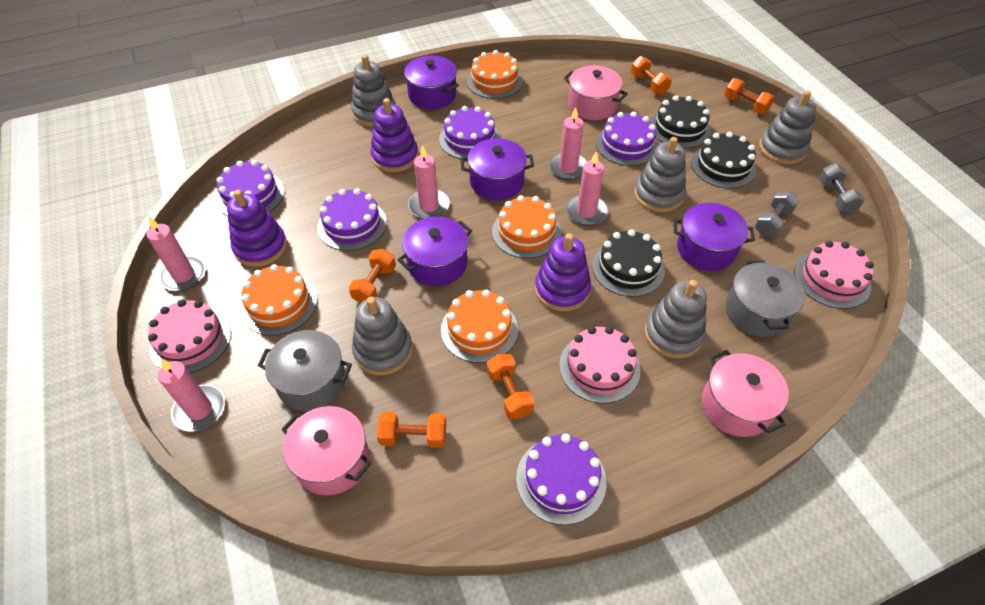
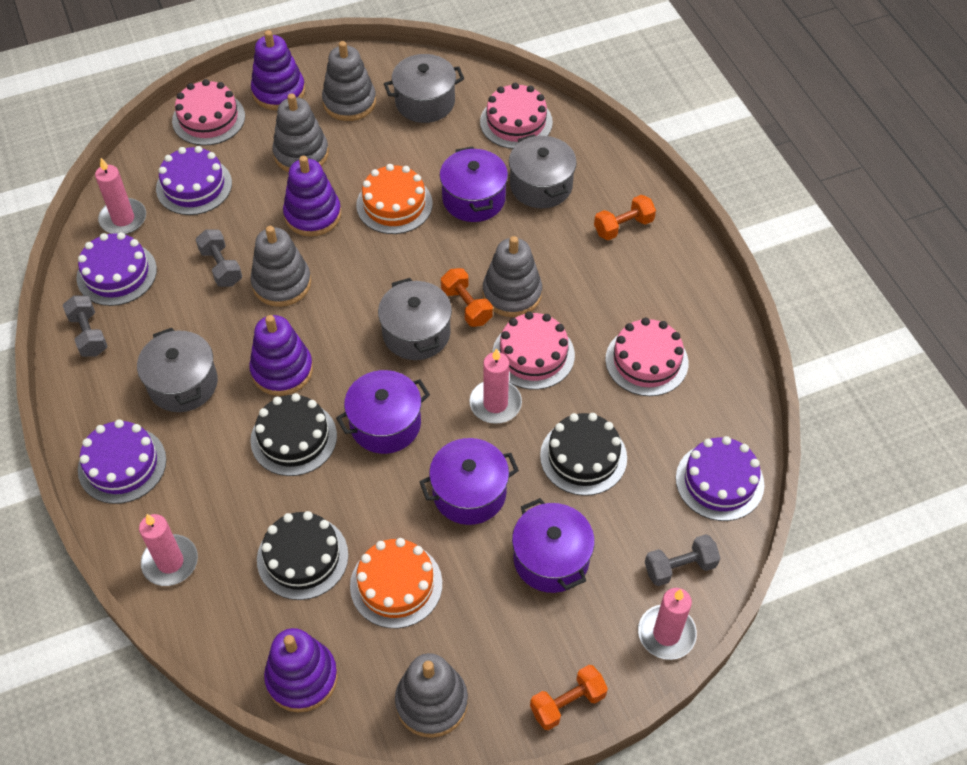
grey dumbbell: [754,191,799,237] [818,163,865,214] = 2 -> [63,295,108,357] [195,229,242,287] [645,534,720,586] = 3
grey pot: [258,330,352,411] [725,260,805,337] = 2 -> [137,328,218,412] [378,278,452,360] [384,54,464,123] [509,134,577,208] = 4
orange cake: [240,264,317,336] [441,290,518,363] [467,50,523,99] [492,195,561,258] = 4 -> [350,538,442,628] [356,164,433,234] = 2
orange dumbbell: [349,249,396,303] [377,412,446,448] [487,354,534,419] [630,56,672,95] [724,78,775,114] = 5 -> [441,268,493,327] [530,665,608,730] [594,195,656,240] = 3
pink cake: [148,299,231,373] [559,326,640,403] [794,241,874,309] = 3 -> [172,79,245,146] [480,83,553,149] [492,311,575,390] [605,318,688,396] = 4
pink candle: [147,217,206,291] [158,359,225,432] [408,146,450,219] [549,107,587,180] [566,151,608,226] = 5 -> [95,158,146,235] [139,514,198,586] [469,348,522,424] [638,588,697,660] = 4
pink pot: [281,406,371,496] [564,65,628,120] [702,350,789,437] = 3 -> none = 0
purple cake: [217,160,284,216] [317,188,387,251] [439,106,500,159] [516,434,607,525] [596,112,658,166] = 5 -> [76,232,157,306] [78,419,166,504] [156,146,232,215] [676,436,764,521] = 4
purple stacking toy: [227,190,287,267] [370,98,418,172] [535,233,591,311] = 3 -> [249,315,313,396] [251,30,305,110] [264,628,338,712] [283,156,341,237] = 4

